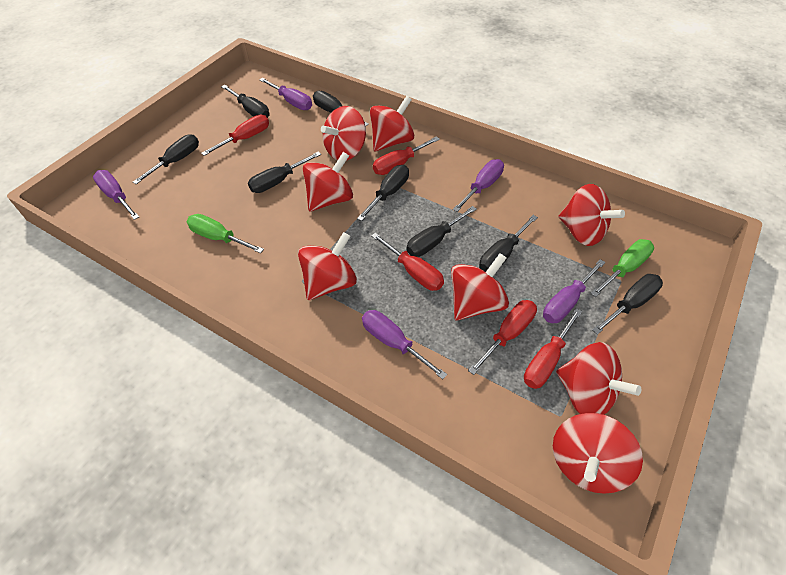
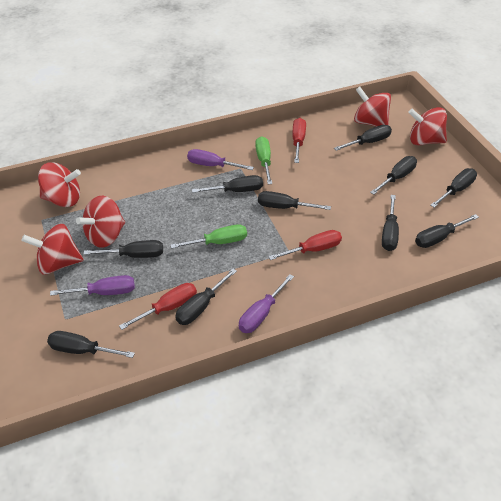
black screwdriver: [133,134,199,184] [221,85,269,118] [248,151,321,193] [313,91,369,127] [357,165,409,221] [407,206,477,257] [479,215,538,272] [592,274,663,335] = 8 -> [47,331,135,358] [84,240,163,258] [175,269,237,325] [192,175,263,193] [258,191,331,210] [334,125,392,151] [370,156,417,195] [382,195,399,251] [415,214,479,248] [430,168,477,208] = 10
purple screwdriver: [93,170,139,220] [259,78,312,110] [362,310,447,379] [453,159,504,212] [543,259,606,323] = 5 -> [50,275,135,296] [187,149,254,170] [239,274,294,333] = 3
red screwdriver: [201,115,269,156] [371,233,444,291] [373,136,440,175] [468,300,537,375] [524,308,582,389] = 5 -> [119,283,197,330] [268,230,342,260] [292,118,306,163] = 3
red spinning top: [298,232,357,300] [303,152,353,212] [321,106,366,161] [370,96,414,151] [451,253,509,321] [553,413,643,494] [556,342,641,415] [559,184,625,246] = 8 -> [21,224,84,274] [38,162,81,207] [76,196,125,248] [354,87,391,127] [408,107,447,145] = 5

